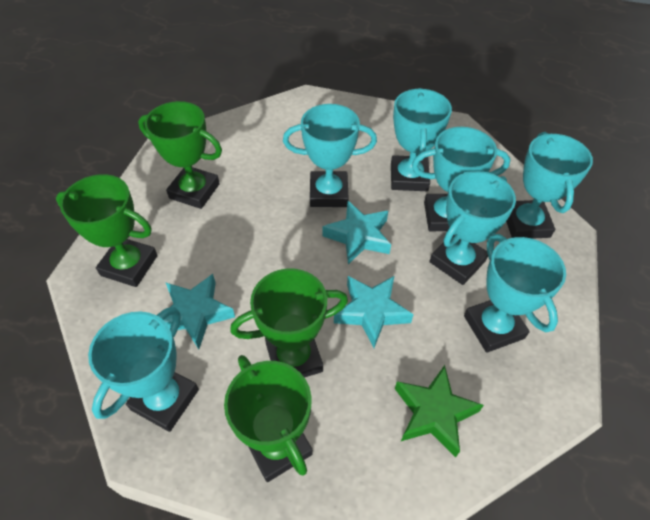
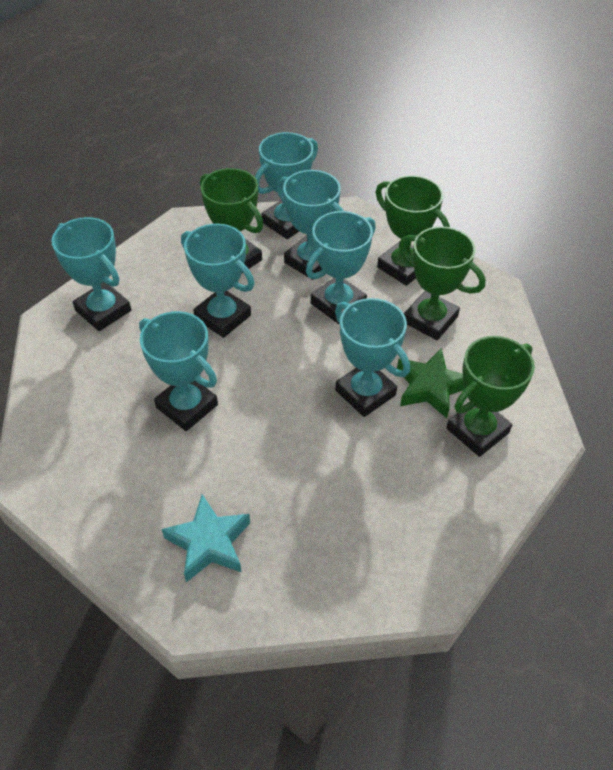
turquoise star: [164,274,235,349] [323,201,391,264] [334,276,414,348] = 3 -> [162,495,250,582] = 1

